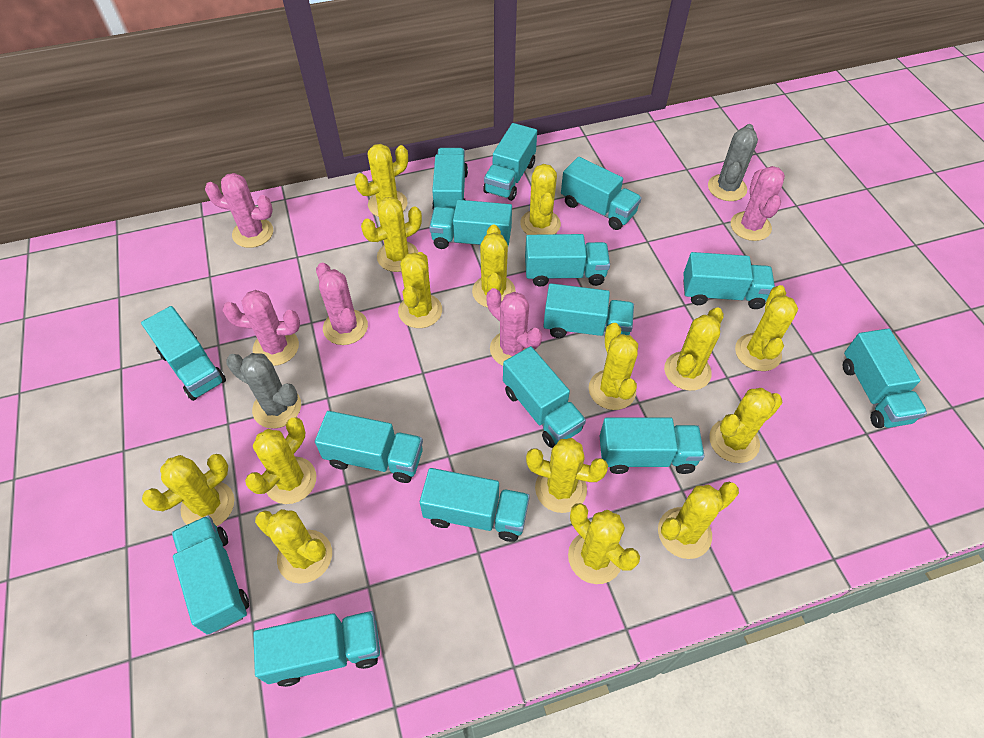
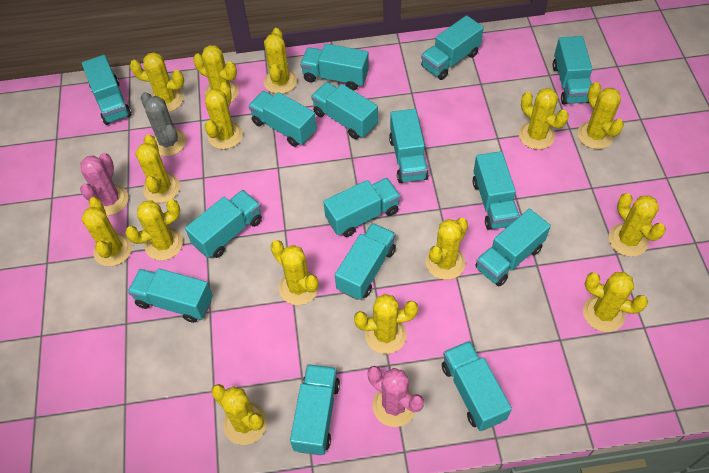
grey cactus: [226,353,301,429] [708,124,758,201] = 2 -> [141,92,186,156] = 1
pink cactus: [205,173,273,248] [222,290,300,366] [316,263,368,345] [486,288,542,366] [731,166,785,241] = 5 -> [80,153,128,216] [368,366,424,427] = 2

